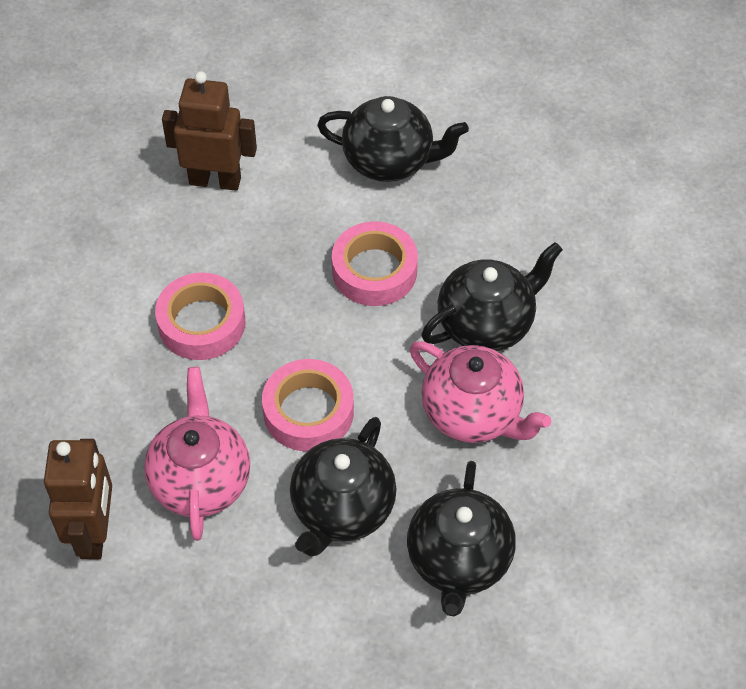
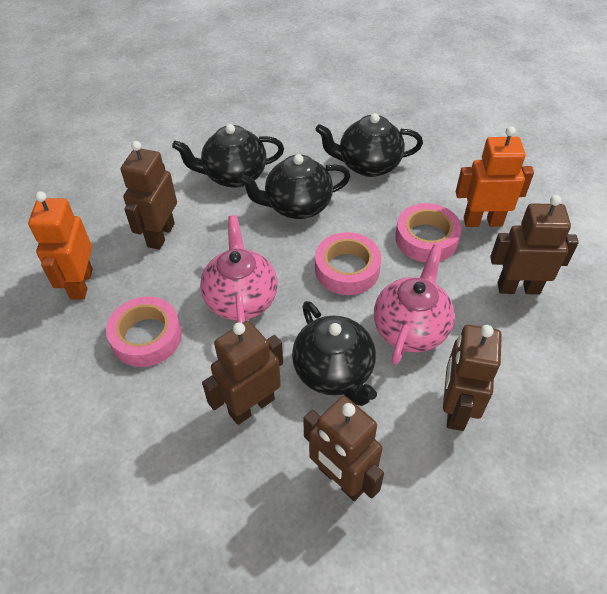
brown robot: [44,439,112,559] [162,71,257,191] = 2 -> [121,141,177,250] [202,321,283,425] [303,396,384,501] [443,325,502,431] [490,195,579,295] = 5
orange robot: none = 0 -> [28,191,93,300] [456,126,534,227] = 2

